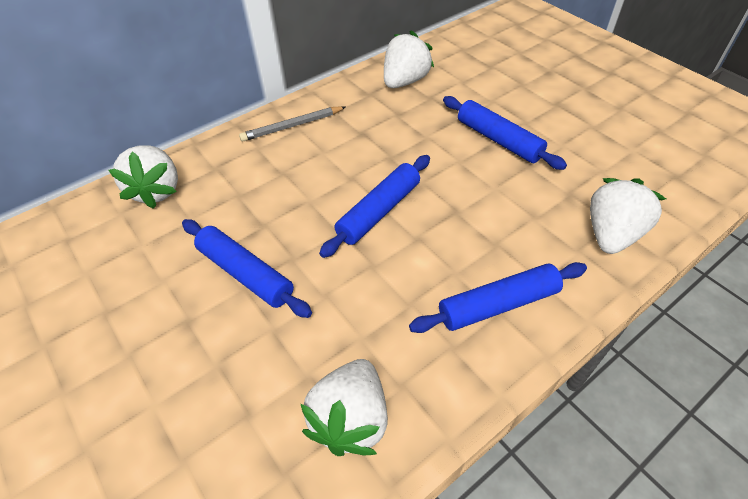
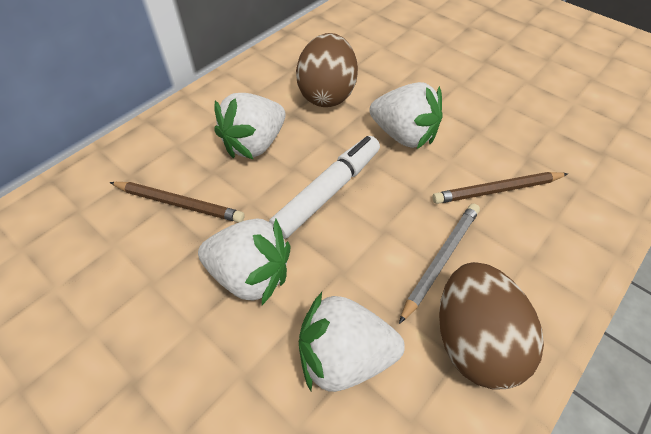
blue rolling pin: [182,219,312,318] [319,155,430,258] [409,262,587,333] [443,96,567,170] = 4 -> none = 0
brown egg: none = 0 -> [296,33,358,107] [439,262,544,390] = 2
brown pencil: none = 0 -> [110,182,245,223] [432,172,568,204] = 2
white marker: none = 0 -> [269,136,380,239] = 1

